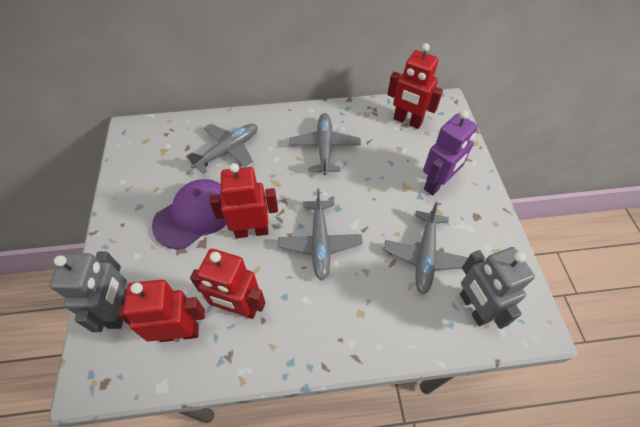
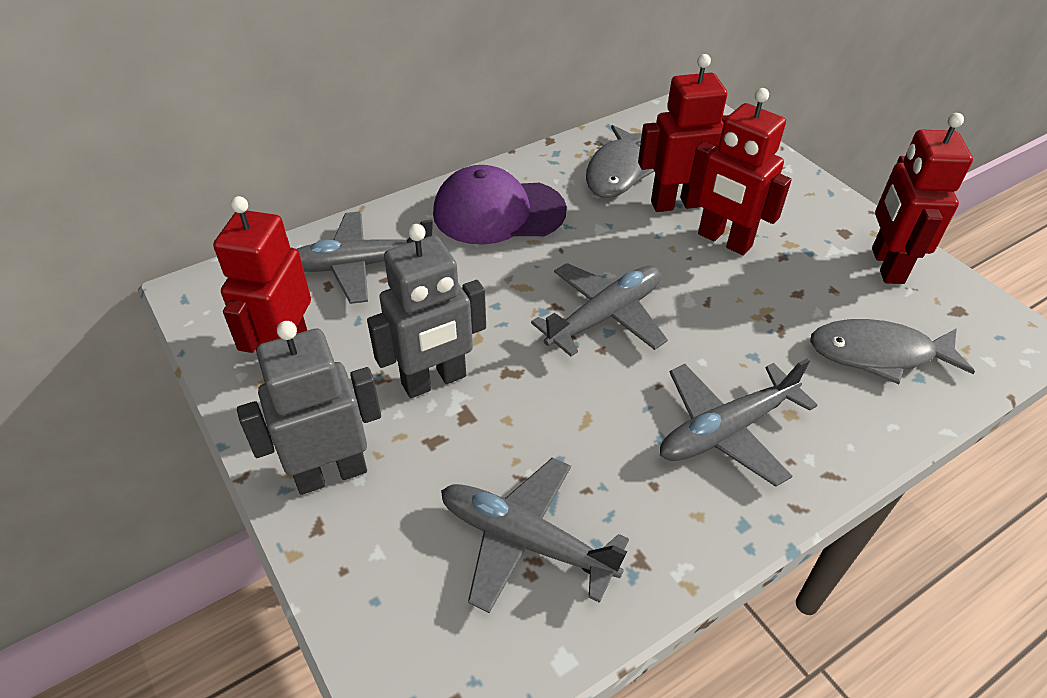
grey fish: none = 0 -> [586,125,655,198] [810,319,975,384] = 2
purple robot: [423,110,478,195] = 1 -> none = 0

